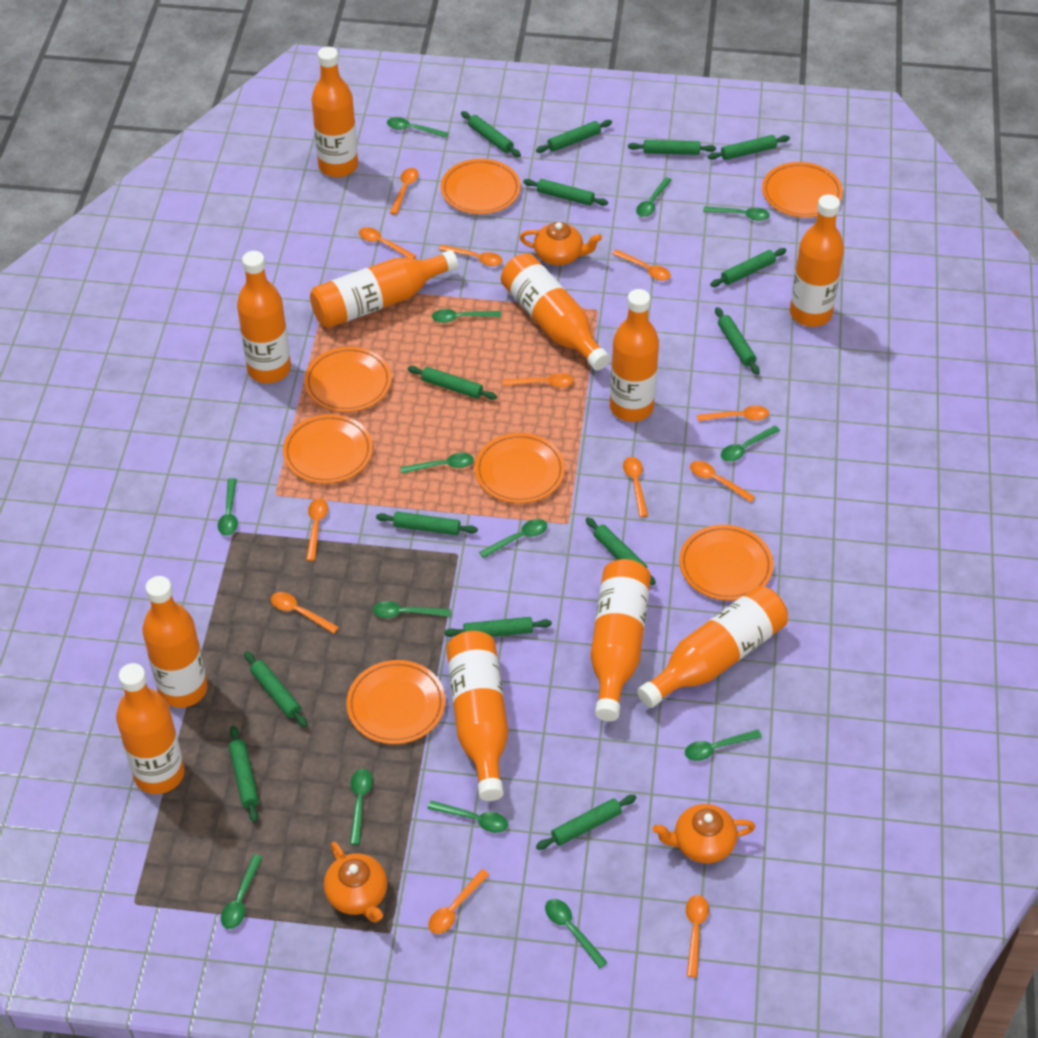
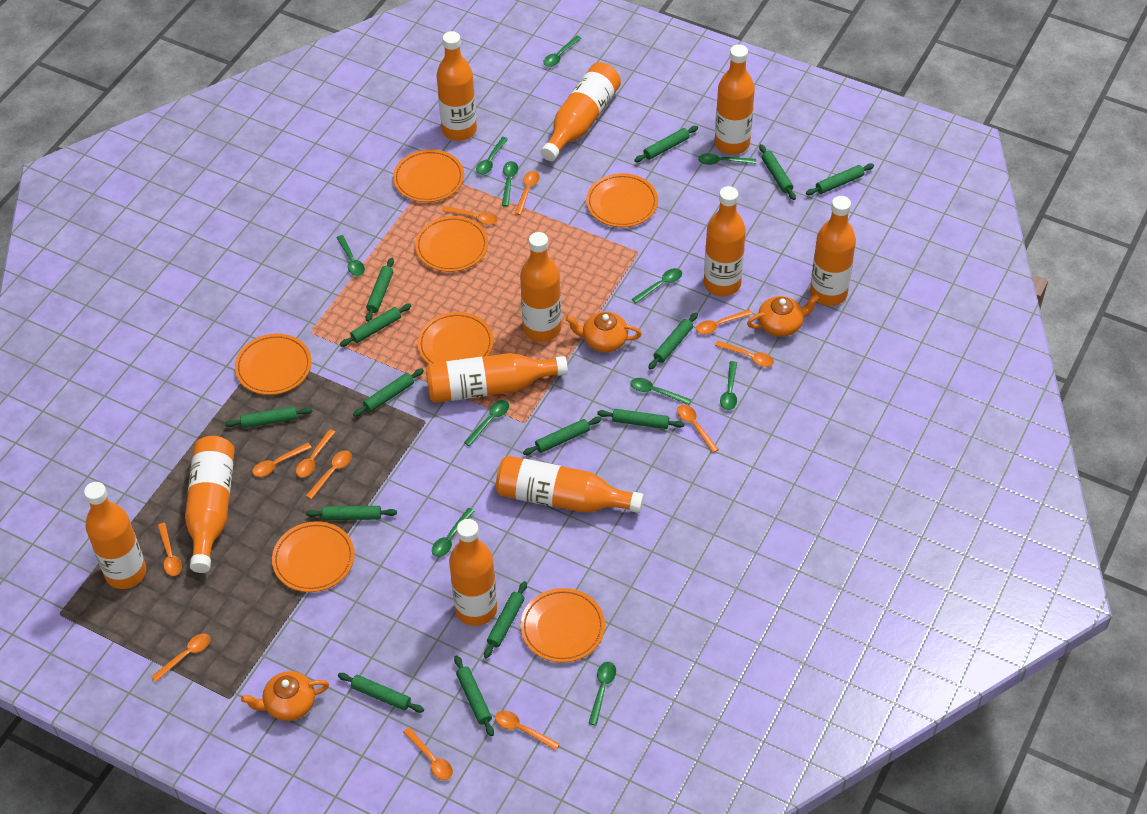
green spoon: [218,478,238,536] [221,854,263,929] [350,769,373,845] [373,601,451,618] [387,117,449,138] [400,453,474,474] [427,801,508,833] [432,309,501,323] [479,519,547,558] [545,899,608,969] [636,177,672,217] [685,730,762,761] [703,206,770,221] [721,425,780,461] = 14 -> [336,235,365,276] [432,508,475,557] [464,400,509,446] [476,137,508,175] [502,161,518,207] [543,36,582,67] [588,662,616,726] [630,378,691,405] [632,268,682,303] [698,153,756,165] [720,361,737,410] = 11

